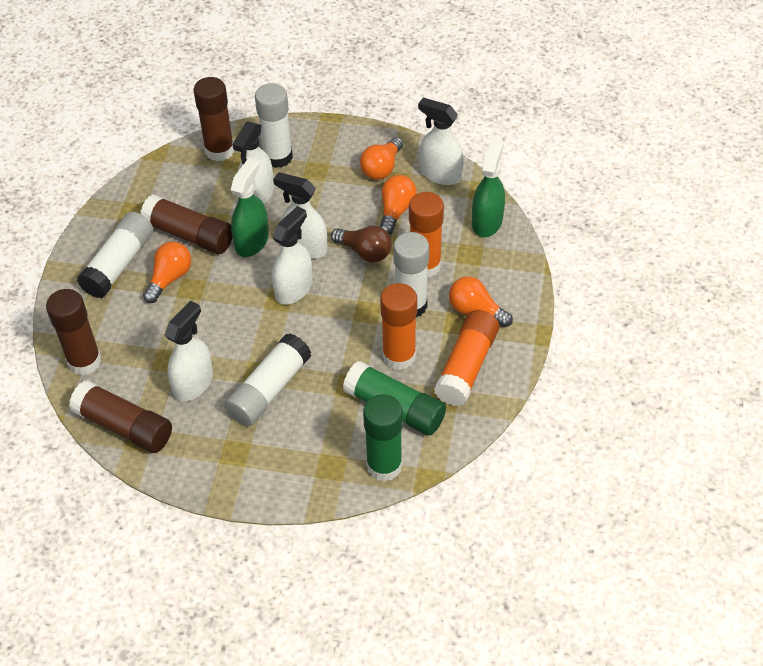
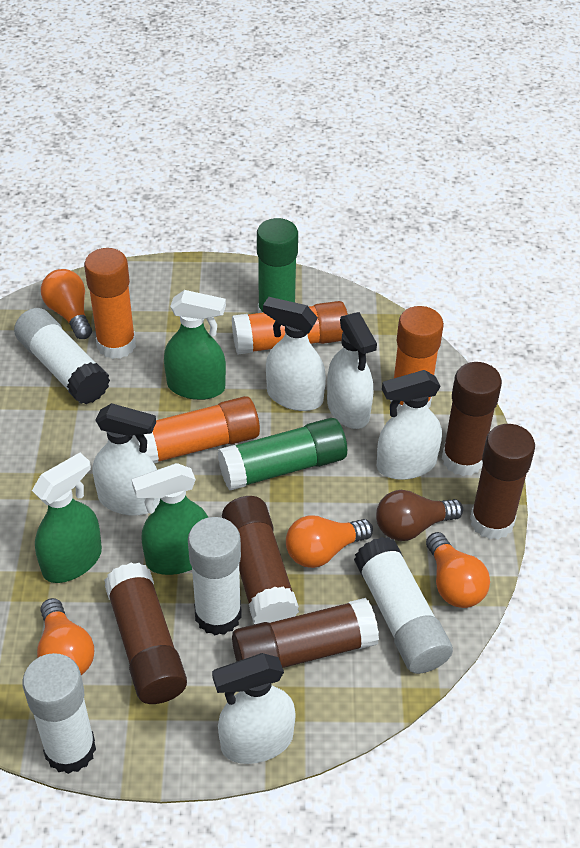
brown glue stick: [46,289,101,375] [69,380,172,453] [141,194,233,254] [193,77,235,162] = 4 -> [104,563,187,704] [222,496,299,624] [232,598,379,668] [442,362,502,476] [470,424,535,540] = 5
green spray bottle: [231,158,269,257] [472,138,505,237] = 2 -> [32,453,102,583] [132,463,209,575] [164,290,226,400] = 3
orange glue stick: [380,283,417,370] [409,192,444,278] [434,310,499,406] = 3 -> [84,248,136,359] [133,396,260,464] [232,301,348,355] [390,306,444,412] = 4

